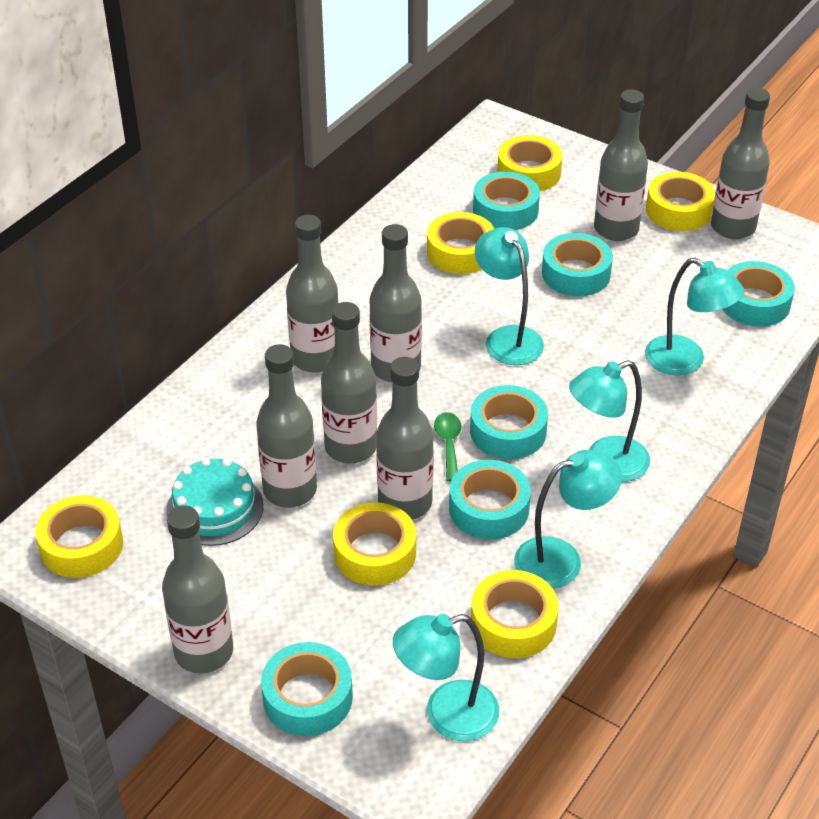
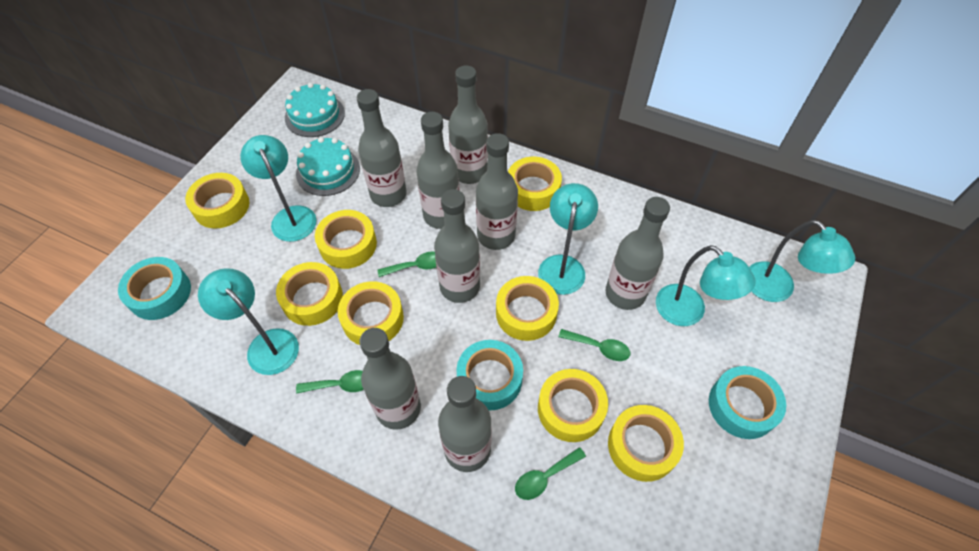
green spoon: [434,412,461,482] = 1 -> [296,370,364,394] [377,251,436,277] [515,447,586,500] [558,329,630,361] = 4
turquoise cake: [166,458,264,546] = 1 -> [285,83,345,137] [296,137,360,196] = 2
turquoise tape: [261,642,353,736] [449,460,531,539] [470,385,548,459] [473,171,540,230] [542,233,613,296] [722,261,795,327] = 6 -> [118,257,191,320] [456,340,523,411] [709,366,786,439] = 3
yellow tape: [35,495,123,578] [333,502,416,586] [427,212,494,274] [471,570,559,658] [497,135,562,191] [646,172,715,231] = 6 -> [185,173,249,229] [276,262,343,326] [315,210,377,269] [338,281,404,345] [496,276,559,341] [508,157,562,211] [538,369,608,442] [608,405,684,482] = 8

